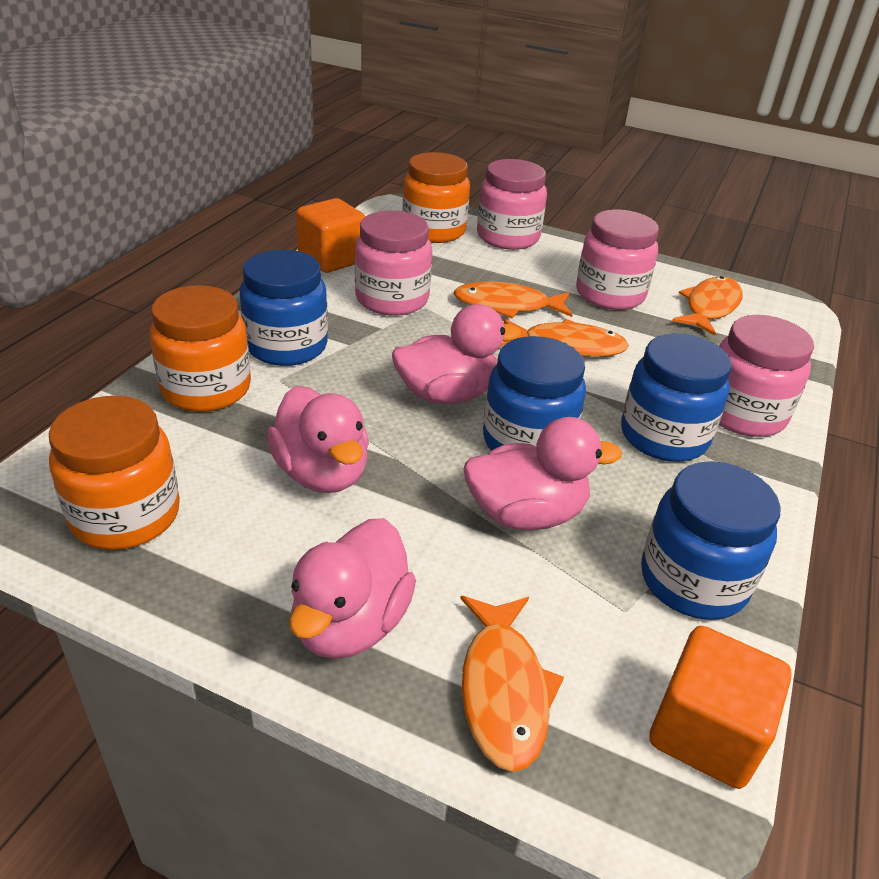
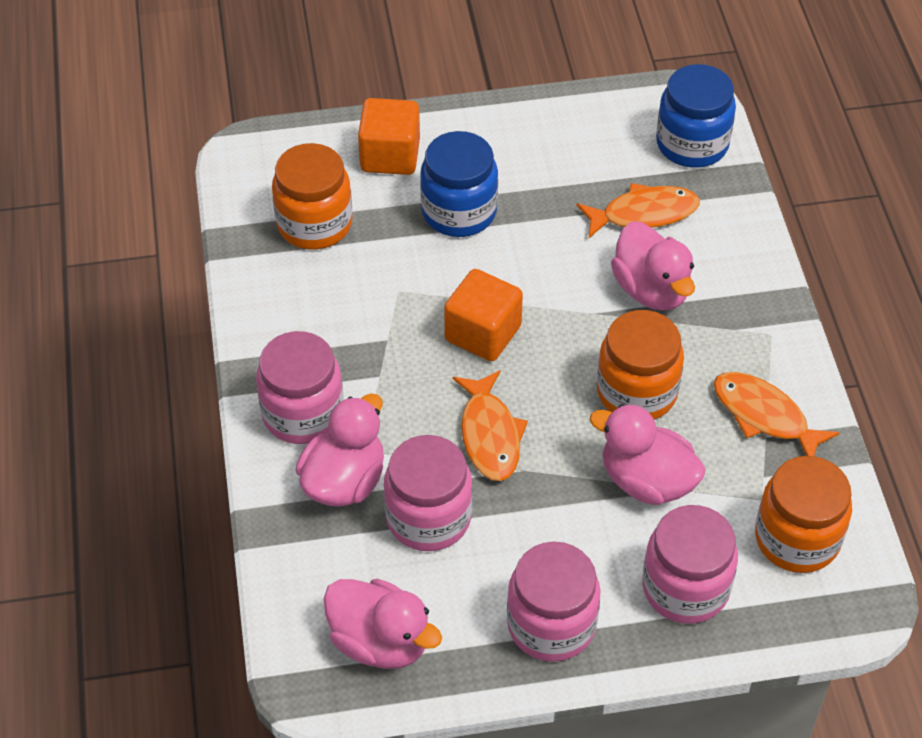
blue jar: [240,250,328,366] [483,336,586,451] [621,333,731,462] [641,461,781,620] = 4 -> [420,131,498,237] [656,64,736,168] = 2
orange fish: [453,281,572,318] [460,596,564,772] [501,319,629,357] [672,276,743,336] = 4 -> [453,370,528,481] [576,183,700,238] [714,372,840,456] = 3

